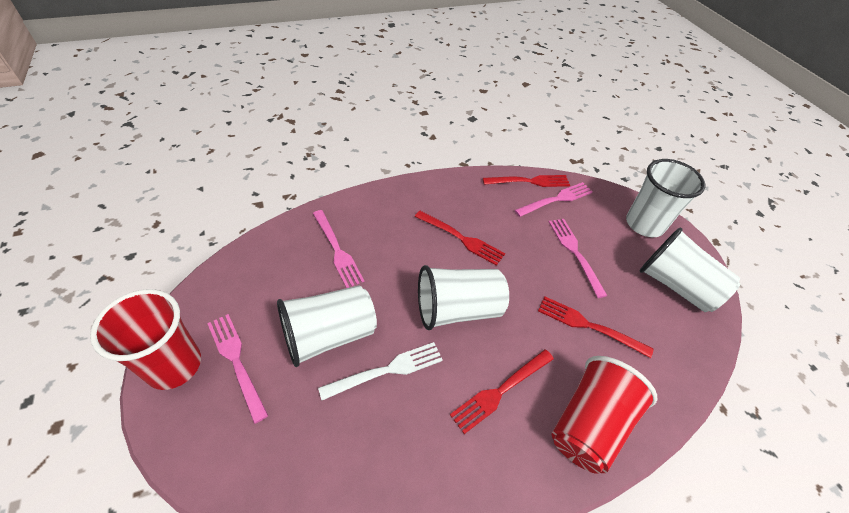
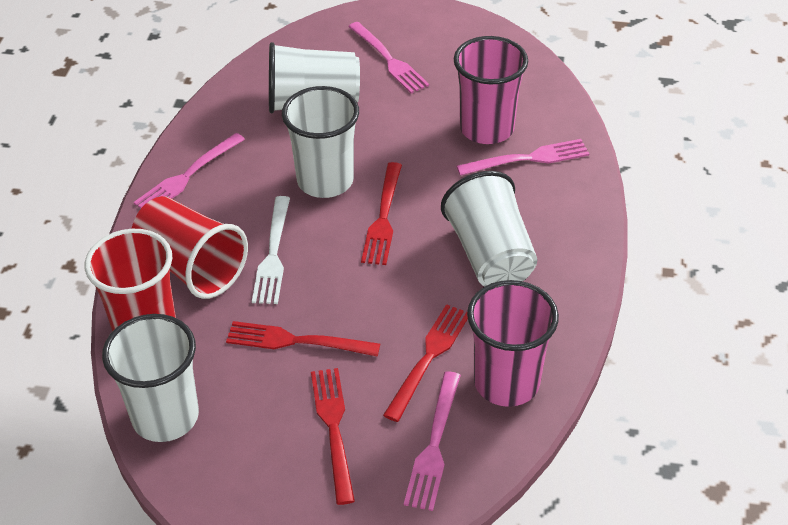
pink cup: none = 0 -> [454,36,528,144] [467,280,559,407] = 2

